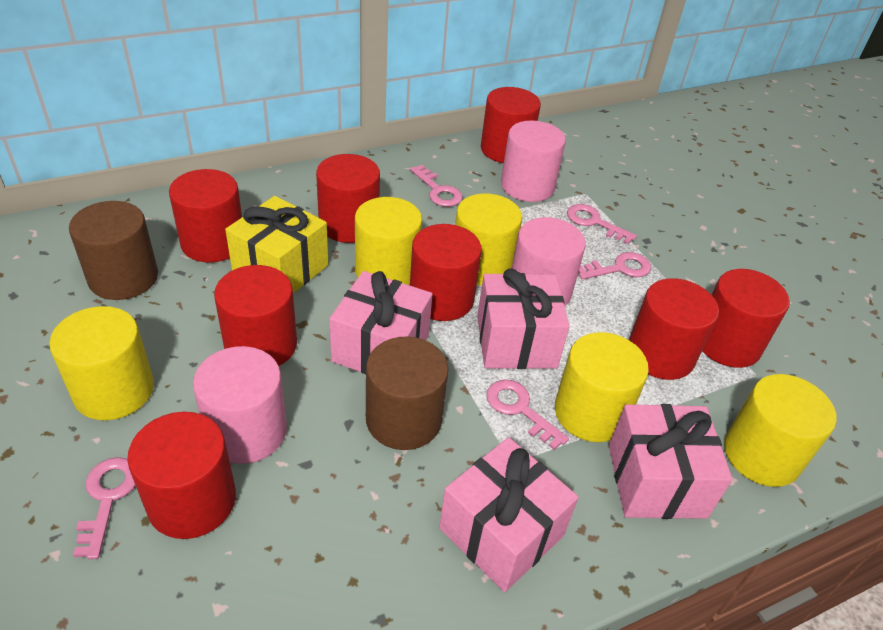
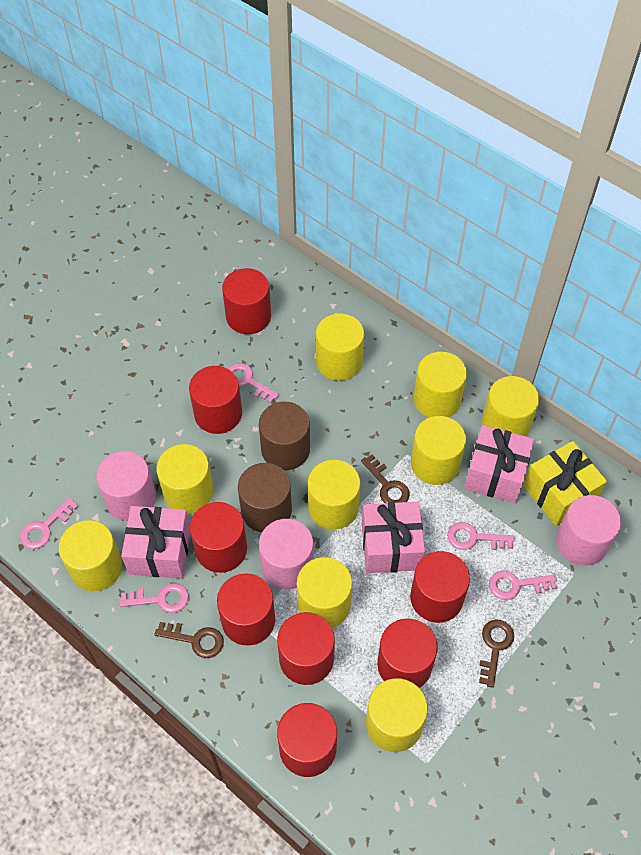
brown key: none = 0 -> [154,622,224,658] [361,455,410,503] [479,620,514,688] = 3
pink gift: [329,271,433,374] [439,437,579,592] [477,269,570,369] [609,404,732,519] = 4 -> [121,506,190,578] [362,502,425,573] [464,425,534,503] = 3
yellow cylinder: [49,306,154,420] [355,197,422,285] [455,193,522,286] [555,332,649,442] [724,374,837,487] = 5 -> [59,520,123,591] [156,444,214,514] [297,557,352,628] [308,460,360,530] [316,313,364,381] [366,678,428,752] [411,416,466,485] [414,352,467,418] [482,376,539,436] = 9

